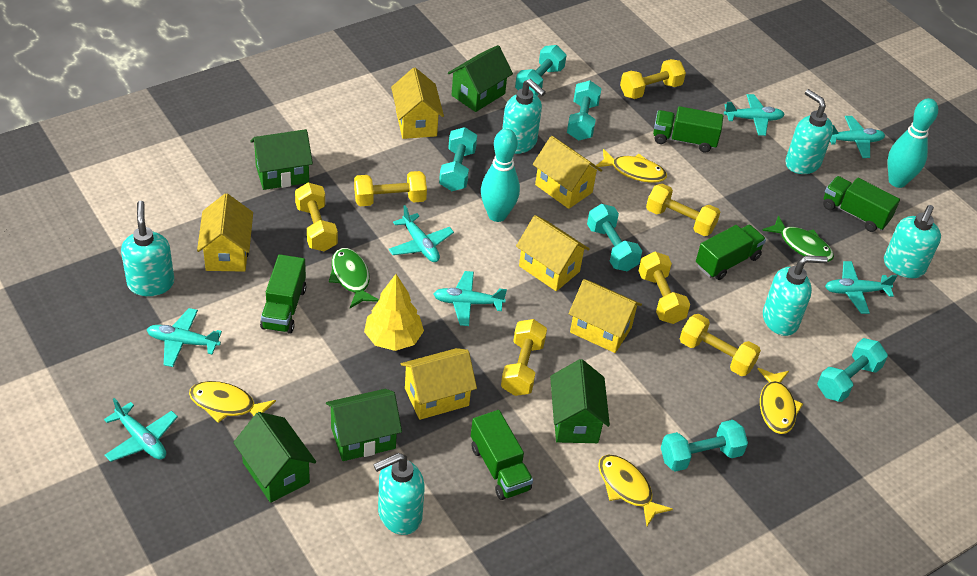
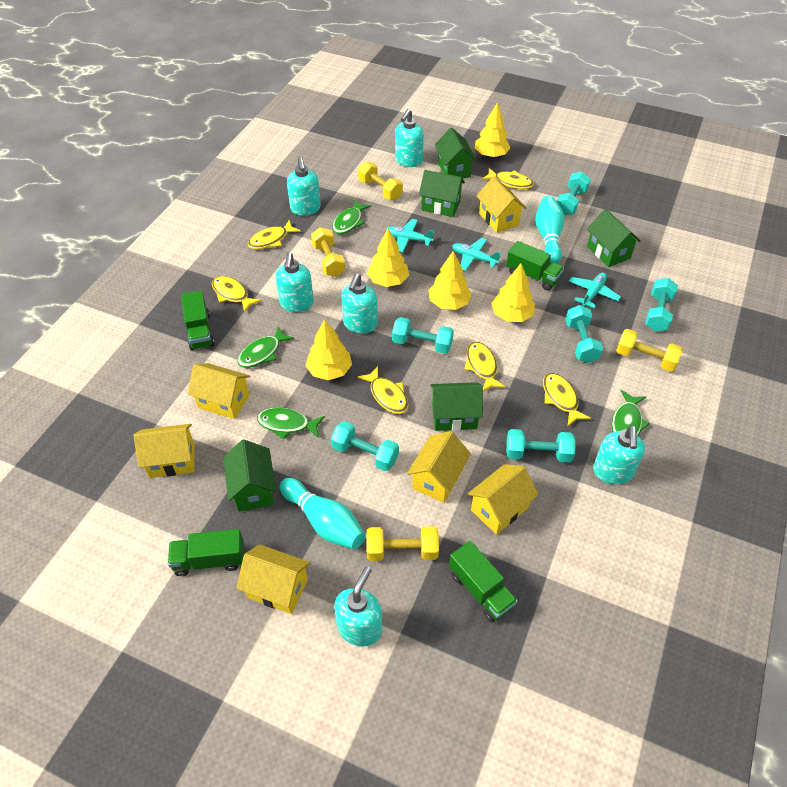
green fish: [329,248,379,308] [762,215,834,262] = 2 -> [238,326,294,368] [257,408,325,440] [332,200,371,234] [611,390,649,436] = 4
green truck: [260,254,306,334] [471,410,533,500] [653,106,723,153] [696,225,766,280] [823,176,900,232] = 5 -> [168,529,244,576] [181,290,215,351] [449,541,518,622] [506,241,564,290] = 4
turquoise plane: [104,398,178,462] [147,308,222,367] [388,205,454,262] [433,271,507,326] [724,94,785,136] [825,261,897,314] [830,116,885,158] = 7 -> [386,219,434,252] [452,238,501,271] [569,272,621,308] = 3
yellow dumbbell: [295,183,338,252] [354,171,427,206] [501,319,547,396] [620,59,686,99] [638,252,690,324] [646,183,720,236] [680,314,761,376] = 7 -> [311,227,345,277] [358,162,403,200] [366,526,439,561] [616,329,683,372] = 4
yellow fish: [189,381,276,423] [596,149,667,183] [598,455,673,526] [758,368,803,434] = 4 -> [212,276,262,313] [248,220,301,249] [357,366,409,414] [464,342,506,391] [482,168,534,189] [543,373,591,426] = 6
yellow tree: [364,274,424,351] = 1 -> [305,319,352,380] [367,229,409,287] [428,251,472,310] [475,102,511,158] [491,264,535,322] = 5

